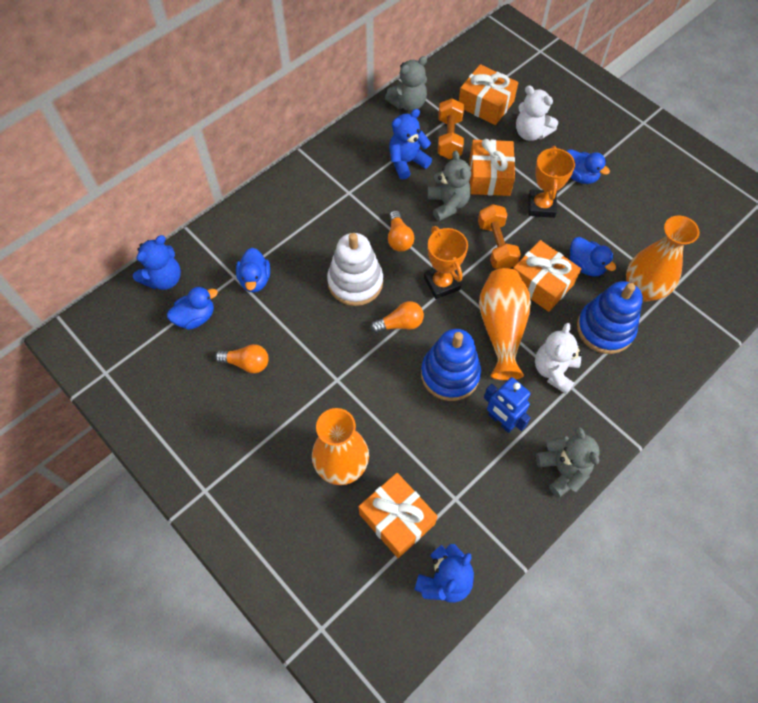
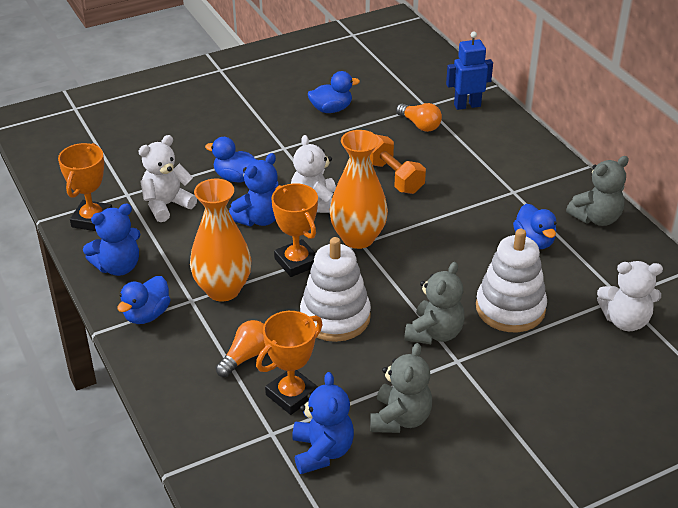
blue stacking toy: [421,329,481,401] [577,281,643,354] = 2 -> none = 0
orange dumbbell: [438,98,464,159] [478,204,521,269] = 2 -> [370,135,426,194] = 1
orange gift: [359,473,438,558] [459,64,518,125] [470,139,515,196] [513,240,581,312] = 4 -> none = 0
orange light bulb: [215,344,269,373] [370,301,424,333] [388,210,414,252] = 3 -> [216,320,265,377] [396,103,442,132] = 2
orange trophy: [424,226,468,299] [529,146,575,218] = 2 -> [58,143,112,231] [256,311,323,415] [271,183,318,277] = 3
orange vase: [312,408,369,485] [479,268,531,380] [626,216,700,302] = 3 -> [190,179,251,301] [330,130,388,249] = 2
white stacking toy: [327,233,383,306] = 1 -> [300,237,371,342] [476,229,547,332] = 2
white teddy bear: [516,85,558,141] [535,323,582,394] = 2 -> [139,135,197,222] [291,135,336,213] [597,261,663,331] = 3

